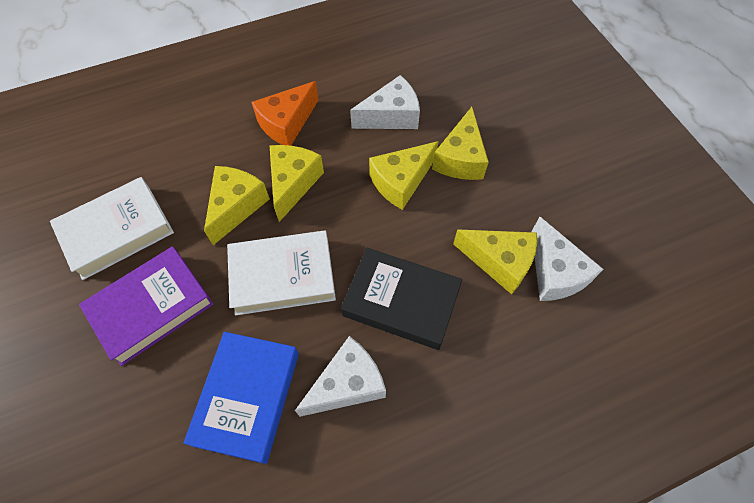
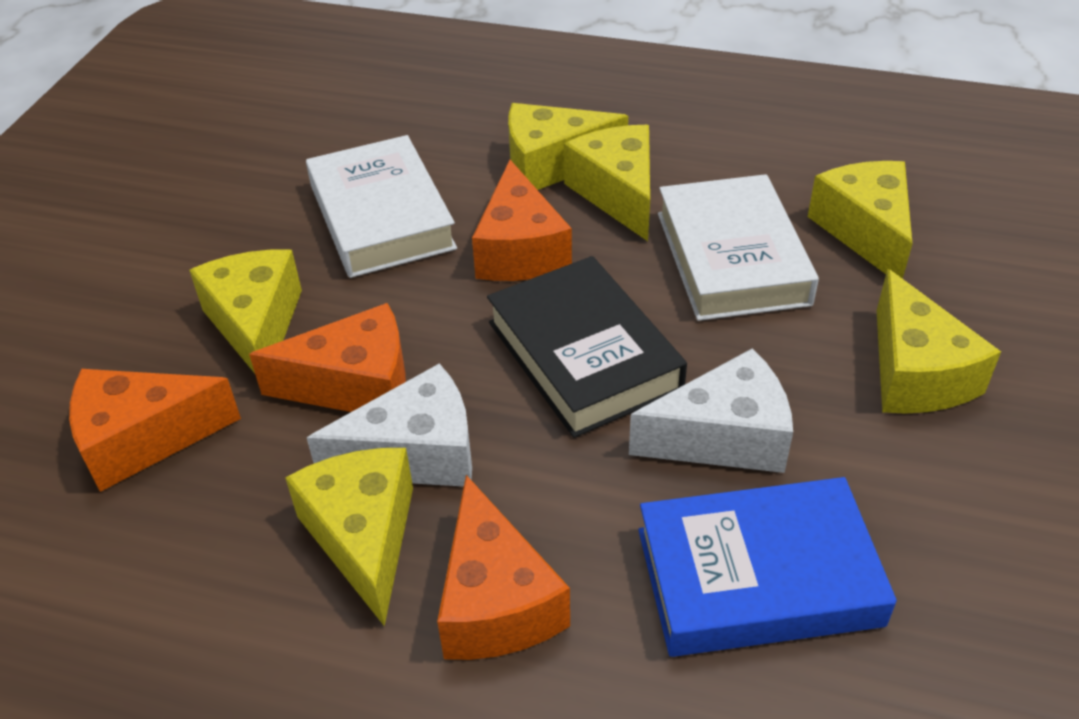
orange cheese: [252,81,319,145] = 1 -> [69,369,241,492] [249,303,406,412] [437,475,570,660] [472,160,572,281] = 4
purple book: [79,246,214,366] = 1 -> none = 0
white cheese: [295,336,386,417] [350,75,420,129] [531,217,603,301] = 3 -> [307,364,472,487] [629,349,793,473] = 2
yellow cheese: [204,166,270,245] [270,145,324,222] [369,141,439,210] [432,107,489,180] [453,229,537,294] = 5 -> [189,249,302,373] [285,448,413,626] [508,103,628,190] [564,125,650,241] [808,161,913,279] [876,269,1001,414] = 6

